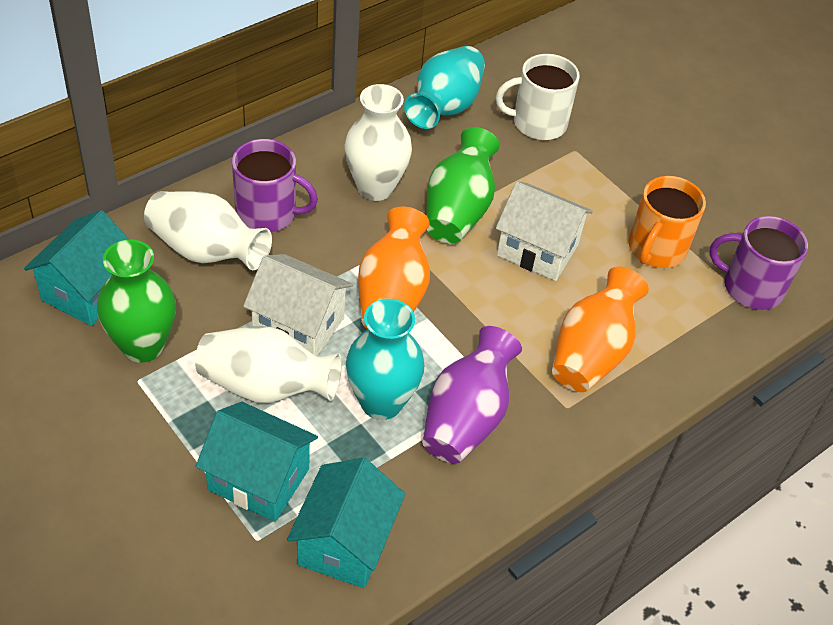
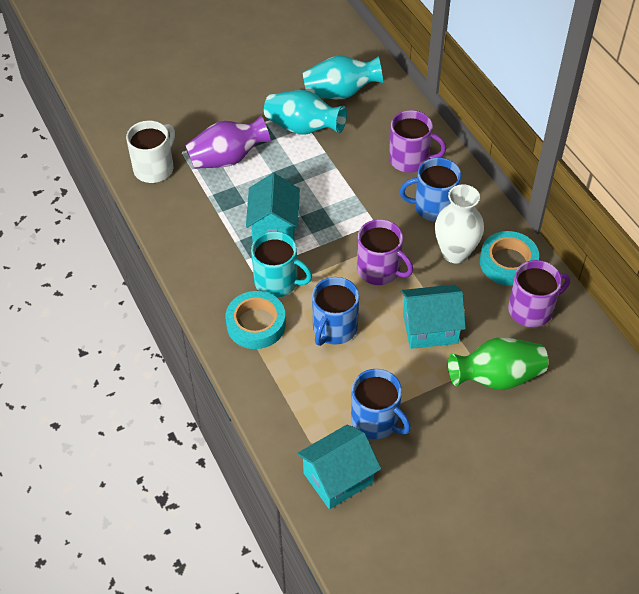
blue mug: none = 0 -> [312,277,359,346] [351,369,411,439] [400,158,461,221] = 3
green vase: [97,240,176,363] [427,127,500,244] = 2 -> [448,337,548,390] = 1
orange mug: [629,176,706,268] = 1 -> none = 0
orange vase: [358,206,430,329] [552,266,649,392] = 2 -> none = 0
purple mug: [232,139,318,232] [709,216,808,310] = 2 -> [357,219,413,285] [389,110,446,173] [508,260,570,327] = 3
turquoise mug: none = 0 -> [251,231,312,298] = 1
turquoise tape: none = 0 -> [226,291,286,349] [480,231,539,286] = 2
white house: [243,254,353,356] [496,181,593,281] = 2 -> none = 0
white vase: [144,191,272,270] [195,326,342,403] [344,84,412,201] = 3 -> [435,184,484,263] = 1

